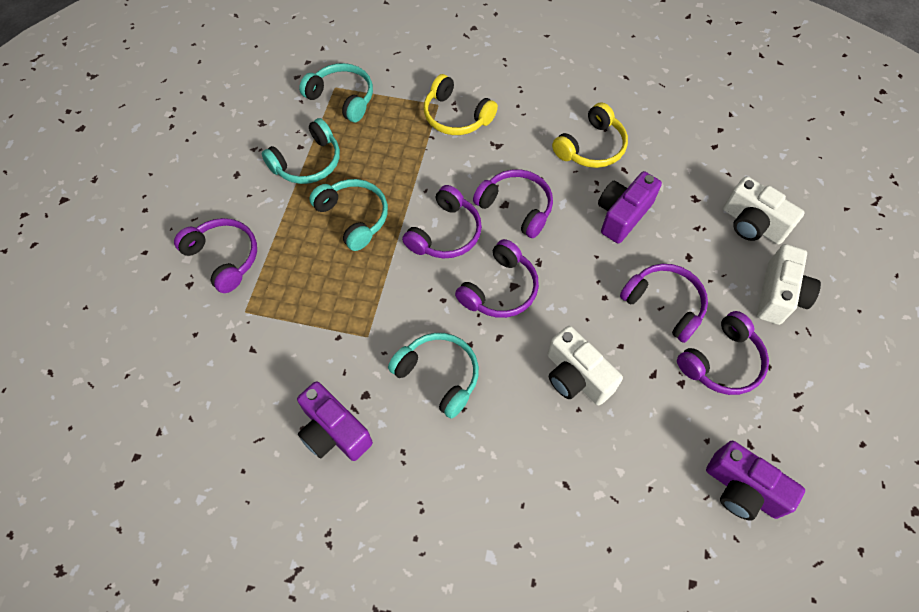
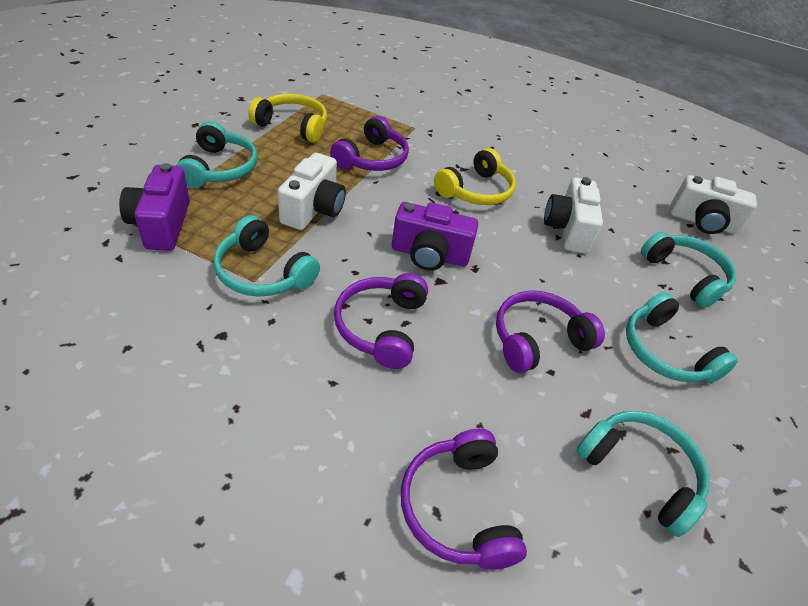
purple camera: [297,381,373,461] [598,171,662,244] [706,441,805,521] = 3 -> [119,163,190,251] [392,202,478,271] = 2
purple headphones: [174,218,257,293] [402,185,482,258] [455,239,539,318] [473,169,553,238] [620,264,708,343] [677,311,769,395] = 6 -> [330,116,409,171] [334,273,428,369] [401,429,527,570] [496,290,605,373] = 4
turquoise headphones: [262,118,340,184] [299,63,373,122] [309,179,388,251] [388,333,479,419] = 4 -> [176,121,258,188] [214,215,320,297] [577,411,710,537] [626,292,738,383] [641,232,736,308] = 5

